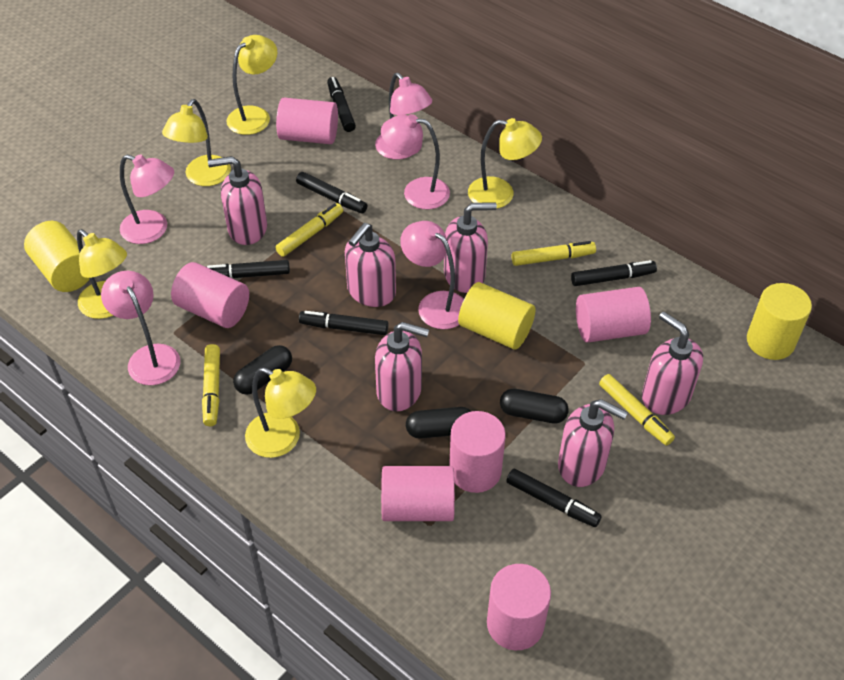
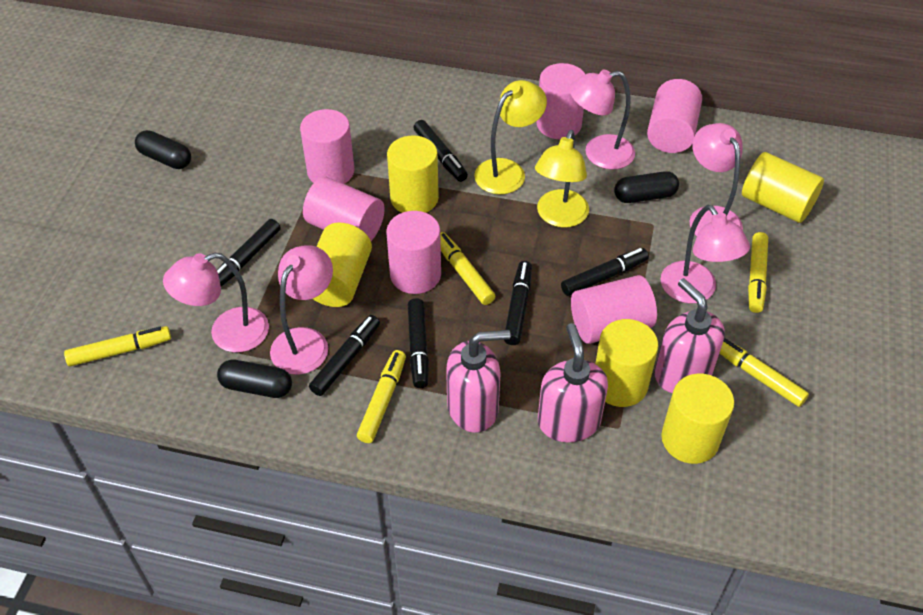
pink soap dispenser: [208,156,267,245] [345,223,396,307] [375,322,429,412] [444,202,497,293] [558,399,628,487] [642,312,703,415] = 6 -> [446,330,510,433] [538,323,608,443] [655,278,725,393] = 3
yellow cylinder: [24,221,90,292] [458,282,536,350] [747,283,812,360] = 3 -> [313,223,372,307] [387,136,439,213] [595,319,659,407] [661,374,734,464] [742,152,824,223] = 5
yellow lamp: [77,229,127,319] [162,99,231,186] [226,35,277,135] [245,368,316,458] [468,118,542,209] = 5 -> [474,80,547,194] [535,130,589,228] = 2
yellow marker: [202,344,220,426] [275,203,343,257] [511,241,596,266] [599,374,675,446] = 4 -> [64,326,171,366] [357,350,406,443] [440,232,495,305] [720,338,809,407] [748,232,768,313] = 5

